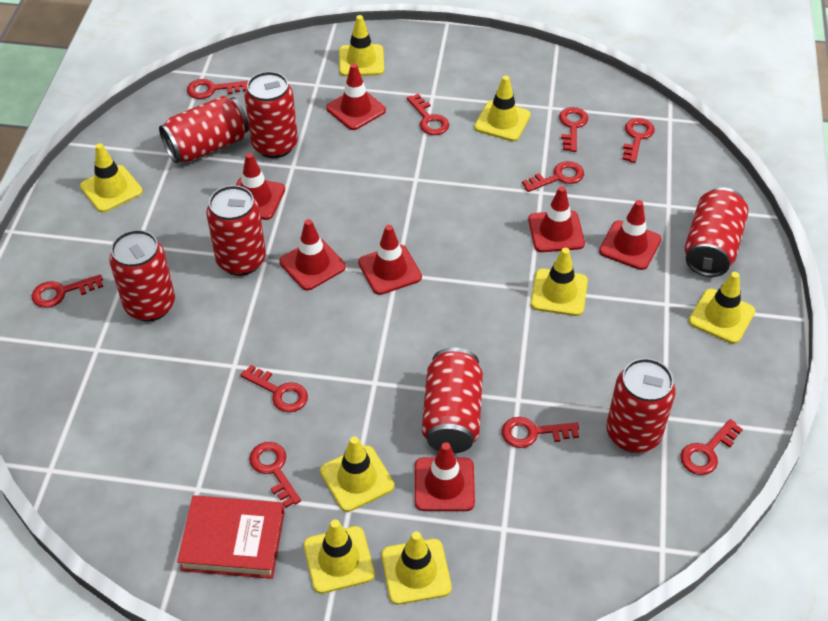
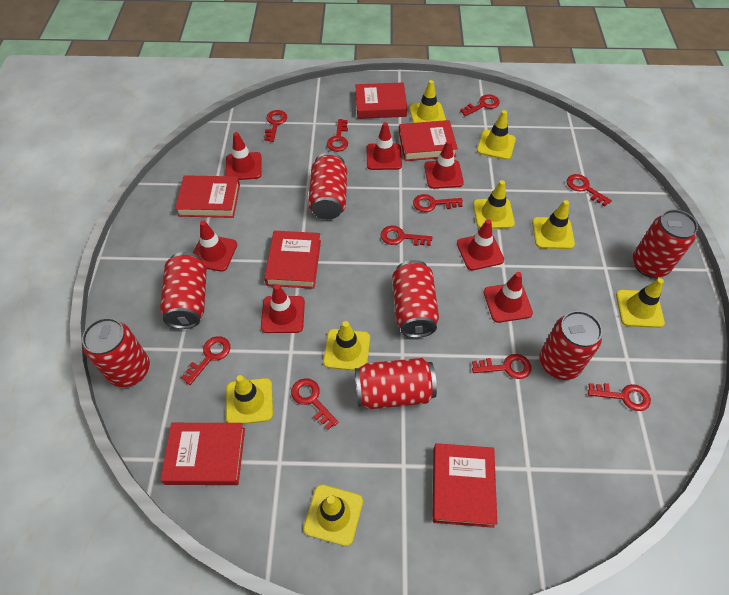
red book: [177,495,285,579] = 1 -> [160,423,245,485] [175,175,240,218] [264,231,321,289] [355,82,407,119] [399,120,458,161] [432,443,497,528] = 6

